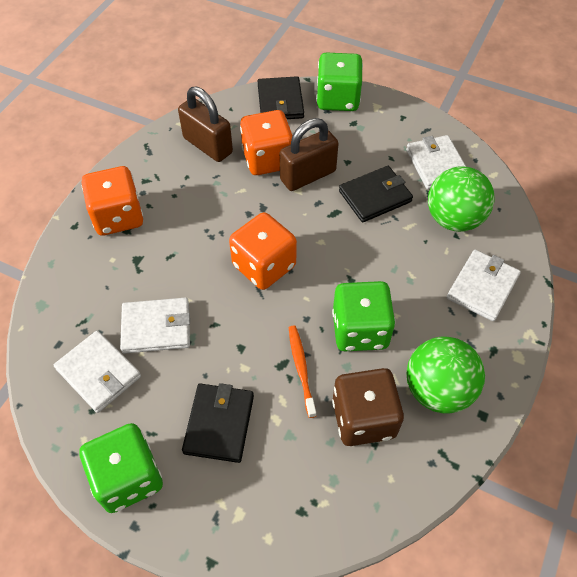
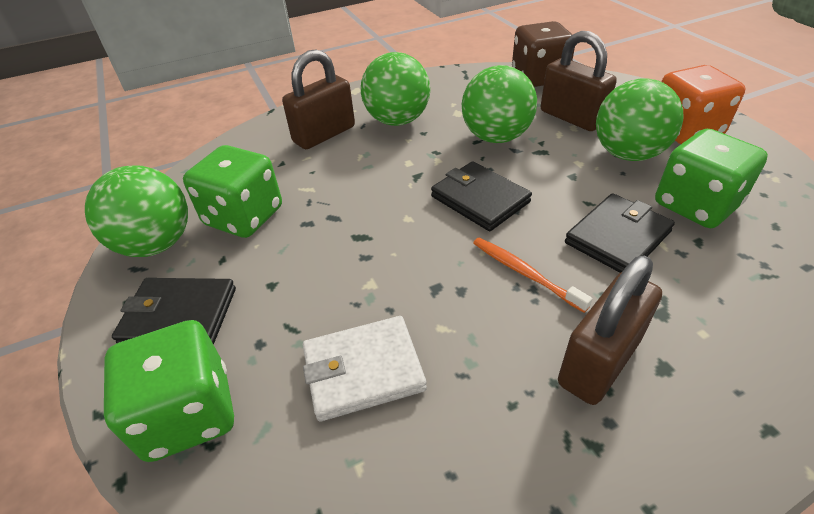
brown padlock: [178,87,233,162] [280,118,339,191] = 2 -> [282,49,355,149] [541,31,617,131] [558,255,662,405] = 3
green ball: [407,337,485,413] [428,166,495,232] = 2 -> [85,165,188,257] [361,52,430,126] [462,65,537,143] [596,78,683,161] = 4
orange dice: [82,166,143,236] [229,212,297,290] [240,110,293,175] = 3 -> [661,65,746,144] = 1
white wallet: [54,330,141,413] [120,297,190,354] [406,135,466,189] [447,250,521,321] = 4 -> [303,316,427,421] = 1

